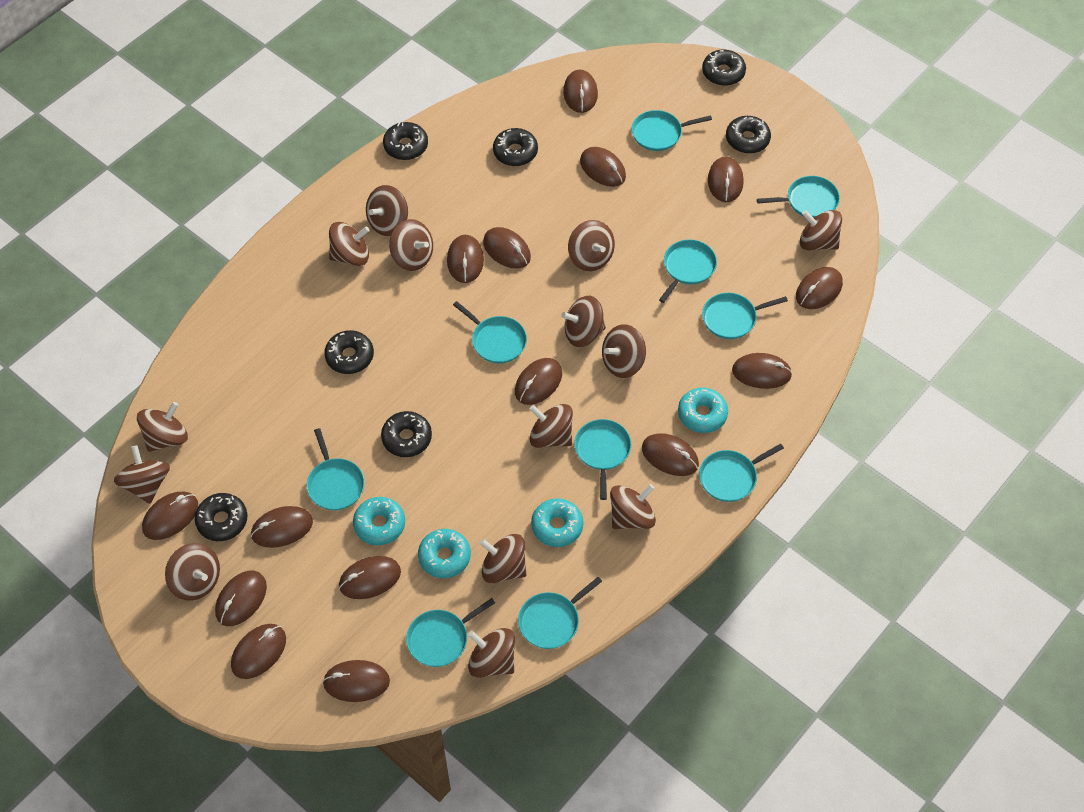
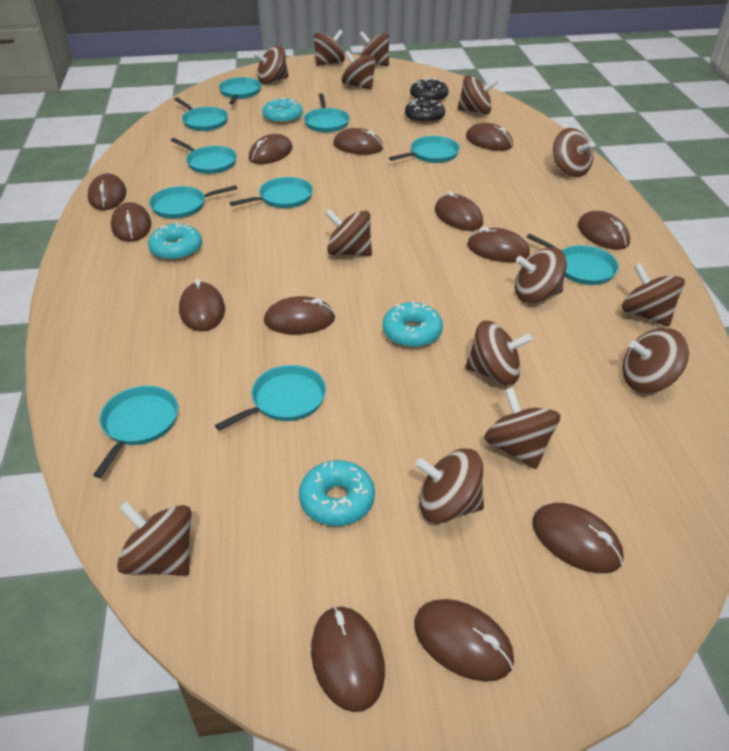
black donut: [195,493,247,541] [324,330,374,374] [381,411,432,457] [383,122,428,160] [493,128,538,166] [702,50,746,86] [726,116,771,154] = 7 -> [405,98,445,124] [410,78,449,102] = 2
brown mouse: [142,491,198,540] [215,571,267,626] [231,624,286,679] [251,506,313,548] [323,660,390,702] [339,556,401,599] [447,235,484,283] [483,227,531,269] [515,358,562,405] [563,69,598,113] [580,147,626,187] [642,433,699,476] [708,156,744,202] [732,353,792,389] [796,267,843,309] = 15 -> [88,173,127,210] [111,202,151,242] [179,279,225,331] [249,134,293,164] [264,296,335,334] [311,606,385,712] [333,128,383,155] [414,599,514,682] [435,191,483,231] [466,123,513,151] [467,227,530,262] [532,503,624,573] [578,211,630,250] = 13

